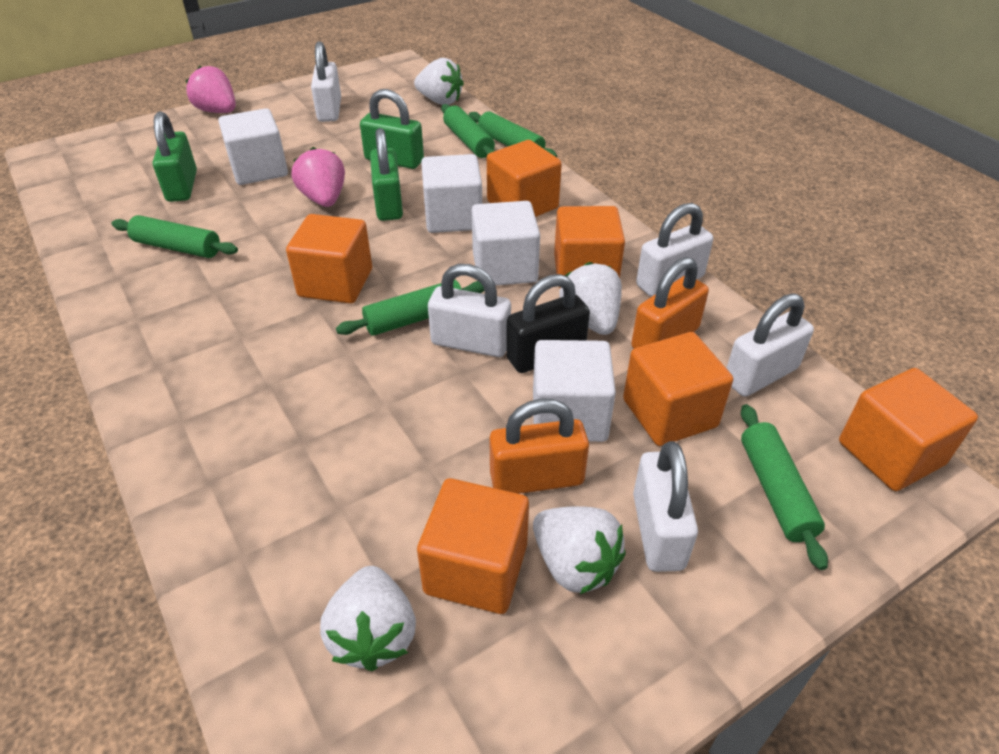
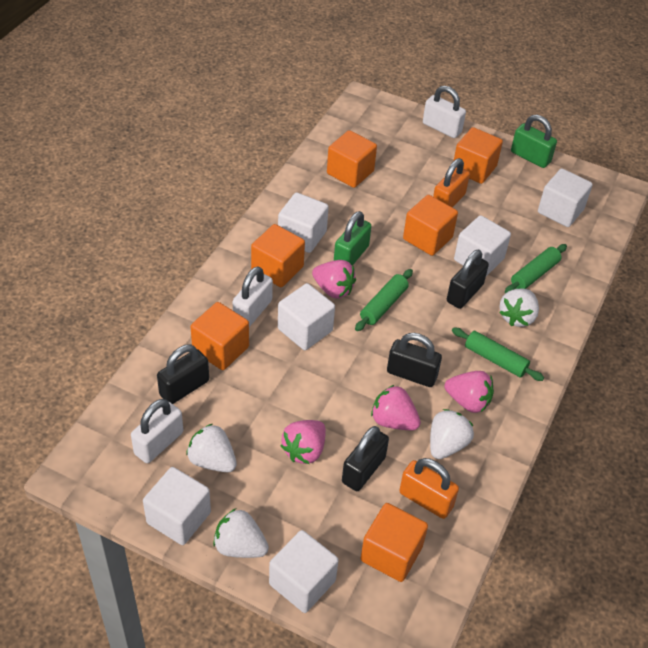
black padlock: [506,274,590,373] = 1 -> [157,344,209,404] [342,426,389,491] [387,333,442,387] [447,250,489,309] = 4
green padlock: [153,111,197,202] [360,89,424,169] [370,128,403,221] = 3 -> [334,211,371,266] [511,115,557,168] = 2
green rolling pin: [111,215,238,258] [336,280,484,336] [441,104,495,158] [469,111,557,157] [741,404,828,570] = 5 -> [355,269,413,331] [452,328,544,381] [505,244,567,293] = 3
pink strawberry: [186,66,236,113] [292,147,345,207] = 2 -> [281,420,326,464] [312,260,356,299] [371,385,421,430] [445,371,494,413] = 4
white cube: [218,108,288,185] [421,154,482,233] [471,201,540,286] [533,340,616,442] = 4 -> [143,467,211,545] [269,530,339,613] [278,192,329,253] [278,283,335,350] [454,215,511,276] [538,168,593,227] = 6
white padlock: [311,41,341,122] [428,264,511,357] [633,441,698,572] [636,203,713,297] [726,293,814,397] = 5 -> [131,399,183,463] [233,266,273,327] [423,86,466,138] = 3

